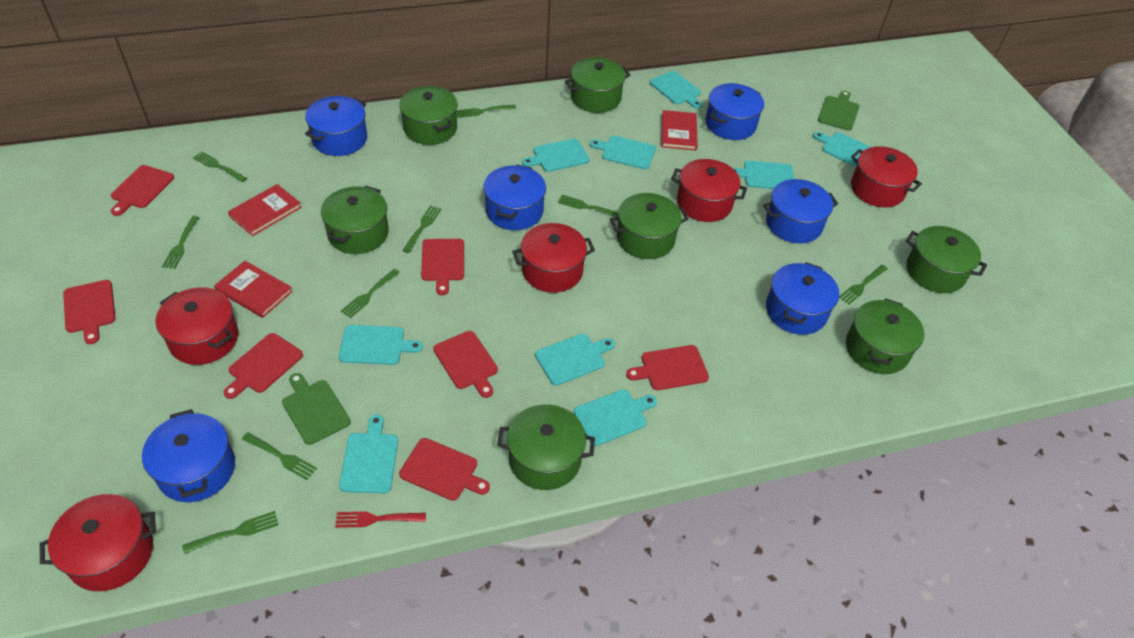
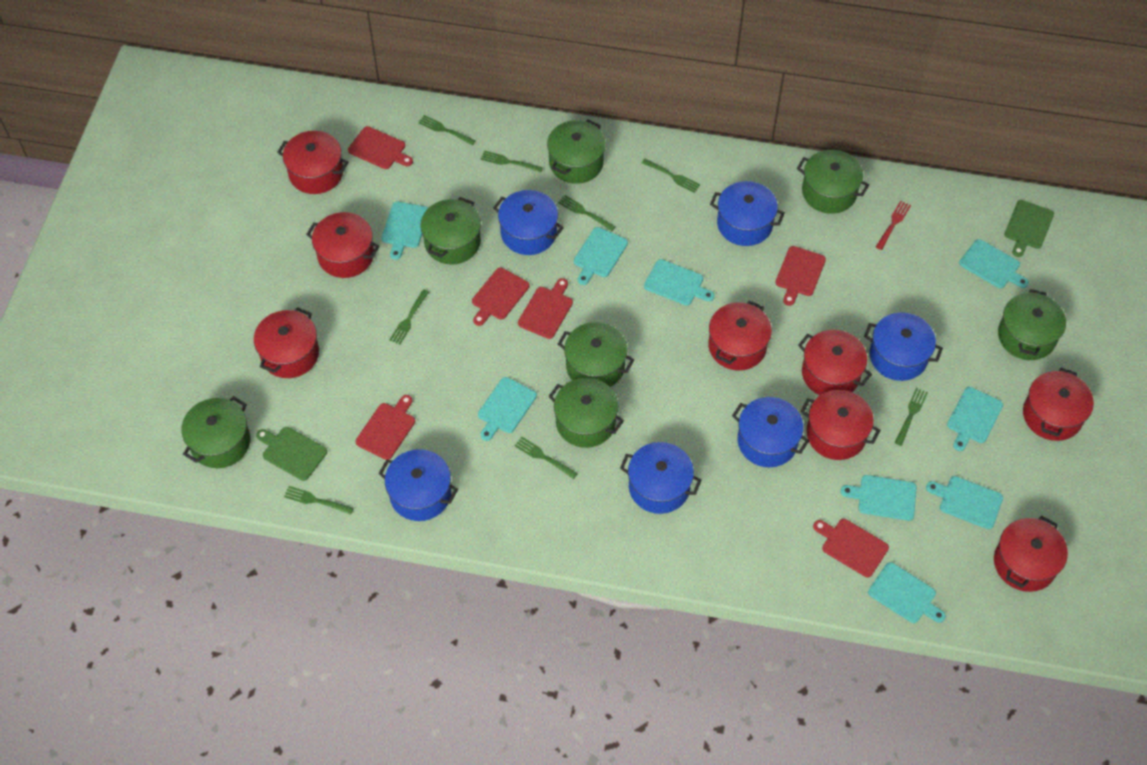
green fork: [162,216,200,269] [182,511,278,554] [193,151,247,182] [242,432,317,480] [341,269,400,318] [403,205,441,253] [456,105,516,118] [558,195,618,217] [839,265,888,305] = 9 -> [284,486,354,515] [389,289,429,345] [418,115,475,145] [480,150,543,173] [514,437,578,479] [558,195,616,231] [642,159,700,193] [895,388,928,446] = 8
red book: [214,261,293,318] [228,184,302,236] [662,110,698,150] = 3 -> none = 0
red cutting board: [63,280,115,344] [111,165,174,216] [224,333,303,399] [399,438,490,501] [421,239,464,295] [433,331,498,398] [626,345,709,390] = 7 -> [348,126,413,169] [356,395,415,460] [472,267,530,326] [518,278,573,339] [776,246,826,306] [813,519,889,577] = 6
red pot: [40,494,156,591] [156,287,238,365] [512,223,595,293] [671,159,747,222] [851,146,922,207] = 5 -> [254,307,319,378] [277,131,348,194] [306,212,380,278] [708,300,772,370] [798,330,872,395] [801,390,880,460] [994,516,1068,592] [1023,368,1094,441] = 8

